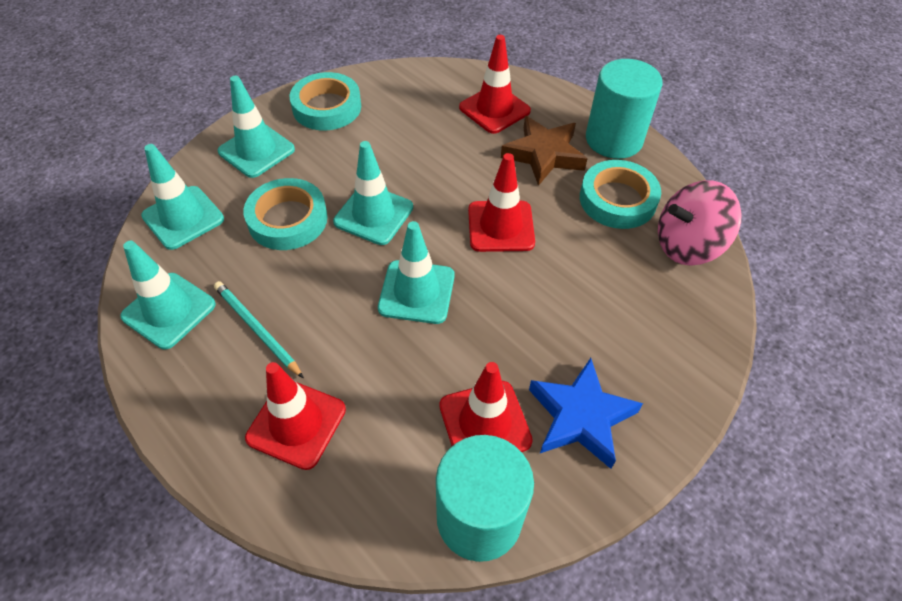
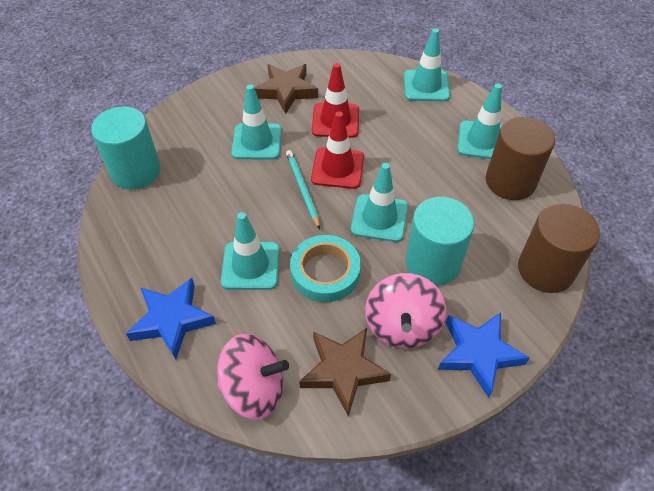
blue star: [529,358,643,469] = 1 -> [126,278,216,359] [438,312,530,398] = 2
brown cylinder: none = 0 -> [486,117,555,200] [518,204,600,293] = 2
brown star: [501,116,588,186] = 1 -> [254,64,318,114] [299,328,391,416] = 2
pink spinning top: [658,180,742,266] = 1 -> [217,334,289,420] [365,273,446,348] = 2
red traffic cone: [245,362,346,470] [439,362,533,452] [459,35,531,134] [468,153,535,252] = 4 -> [311,111,364,189] [312,63,359,138] = 2
turquoise tape: [243,178,328,250] [289,72,361,130] [580,160,661,229] = 3 -> [290,235,361,302] = 1

